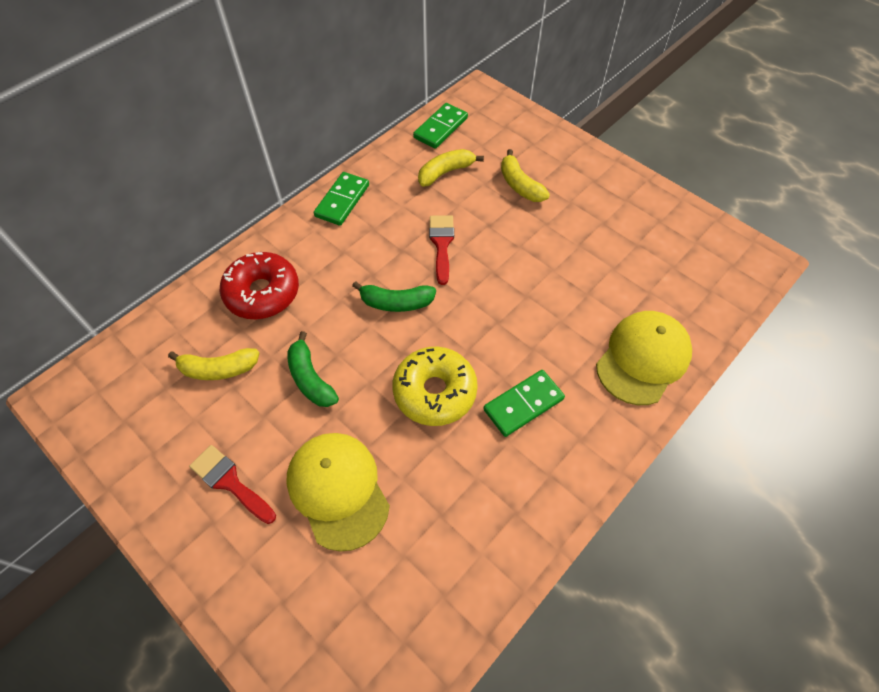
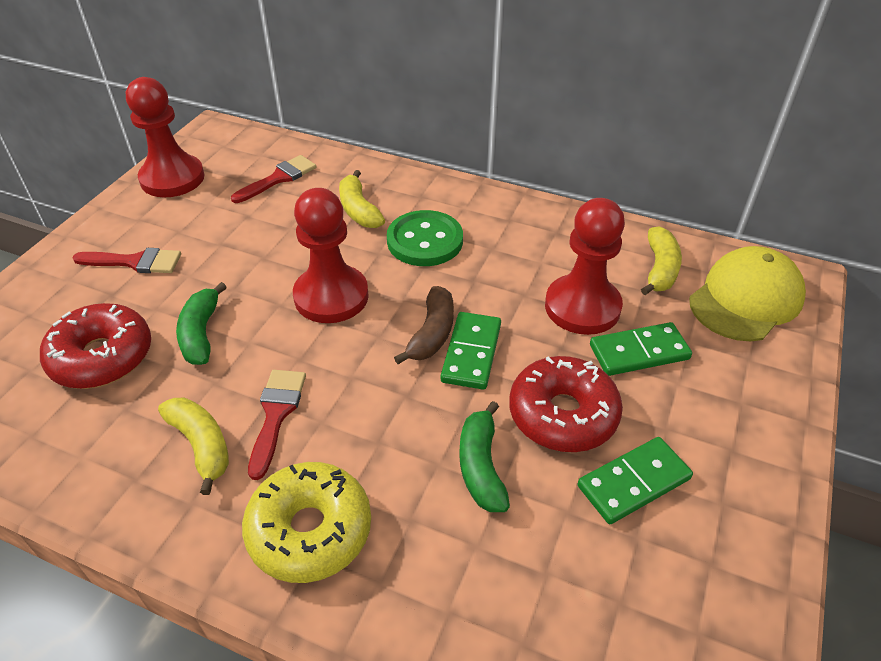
brown banana: none = 0 -> [394,286,454,364] = 1
green button: none = 0 -> [387,210,463,266] = 1
red brush: [189,445,276,524] [429,215,454,285] = 2 -> [72,248,181,273] [231,155,316,203] [248,370,306,480] = 3
red donut: [220,252,299,319] = 1 -> [40,303,151,389] [509,356,623,452] = 2
red pawn: none = 0 -> [126,77,204,197] [293,188,369,323] [545,198,625,335] = 3
yellow cap: [286,433,390,551] [596,311,692,405] = 2 -> [689,246,806,341] = 1

